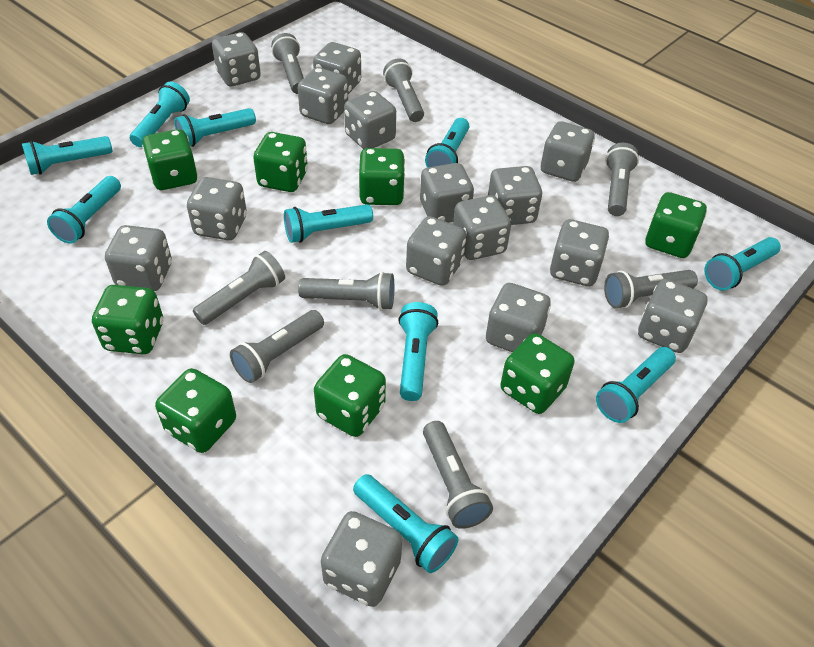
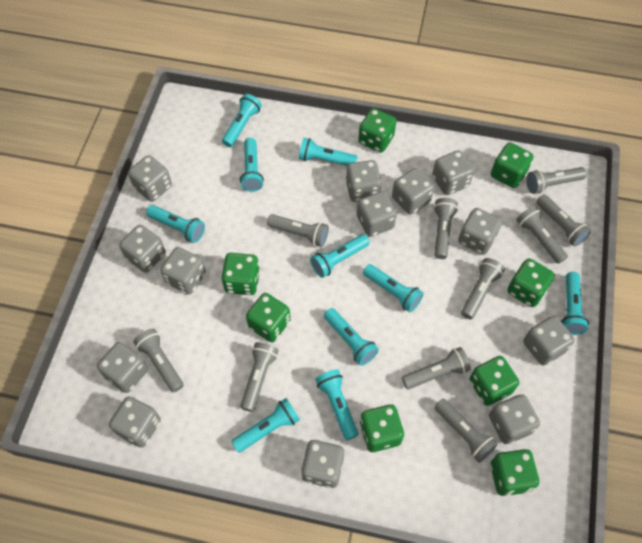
grey dice: [105,225,172,291] [187,177,247,240] [212,32,261,86] [298,67,348,124] [313,42,361,94] [321,511,402,607] [344,91,396,149] [406,216,466,286] [420,163,474,223] [453,195,511,260] [486,283,551,352] [488,166,542,225] [541,121,595,182] [550,219,609,286] [638,279,707,353] = 15 -> [97,342,148,393] [109,397,161,448] [119,225,166,273] [128,155,172,202] [160,247,206,295] [301,440,344,488] [346,160,382,202] [357,191,397,237] [392,168,434,215] [432,150,474,195] [458,208,502,255] [489,394,540,444] [523,316,574,366] = 13
grey flashlight: [193,251,285,325] [230,310,324,383] [271,33,304,94] [298,272,394,310] [383,58,424,122] [423,421,493,529] [604,270,698,309] [605,143,639,216] = 8 -> [133,328,184,393] [240,342,279,412] [267,214,329,247] [402,347,471,389] [434,198,458,259] [434,399,498,463] [461,258,505,320] [516,206,568,264] [526,167,587,194] [536,194,591,246] = 10

